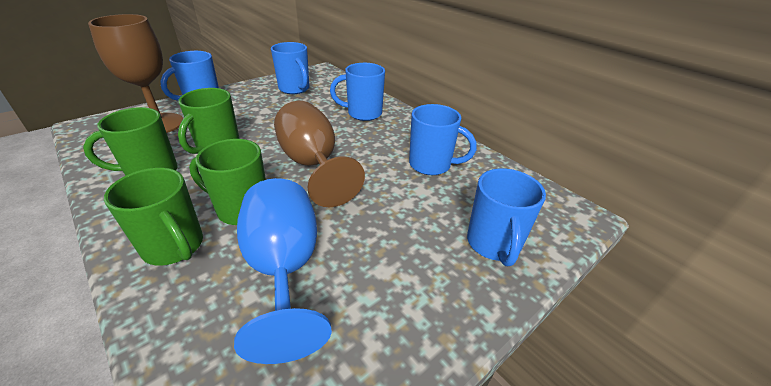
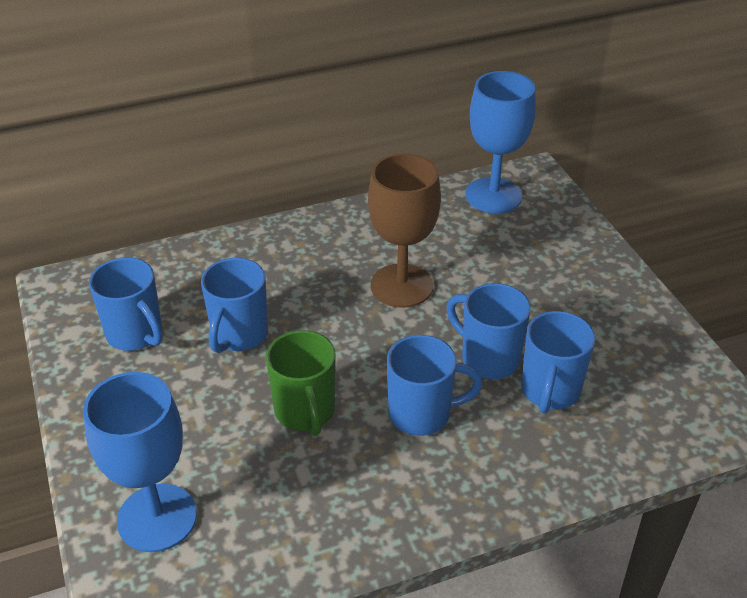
blue goblet: [234,178,332,364] = 1 -> [83,372,197,552] [465,71,536,213] = 2
brown goblet: [88,14,183,133] [274,101,365,207] = 2 -> [368,153,441,308] = 1
green mug: [83,107,178,176] [104,168,203,265] [178,88,240,154] [189,139,266,225] = 4 -> [266,330,336,436] = 1

